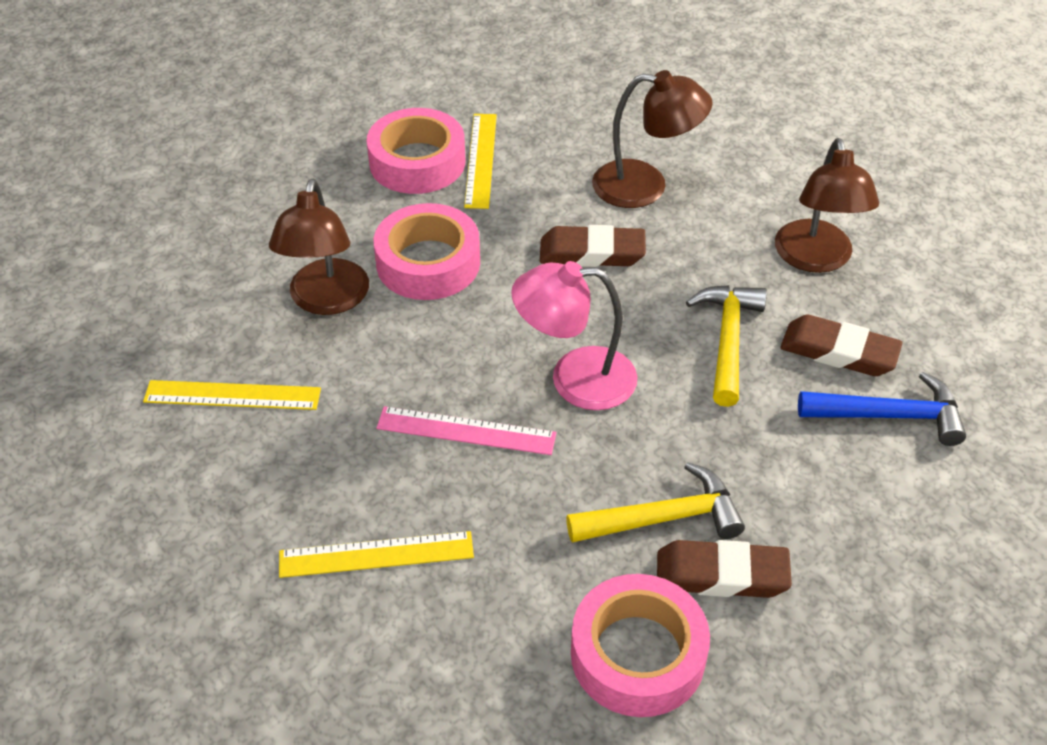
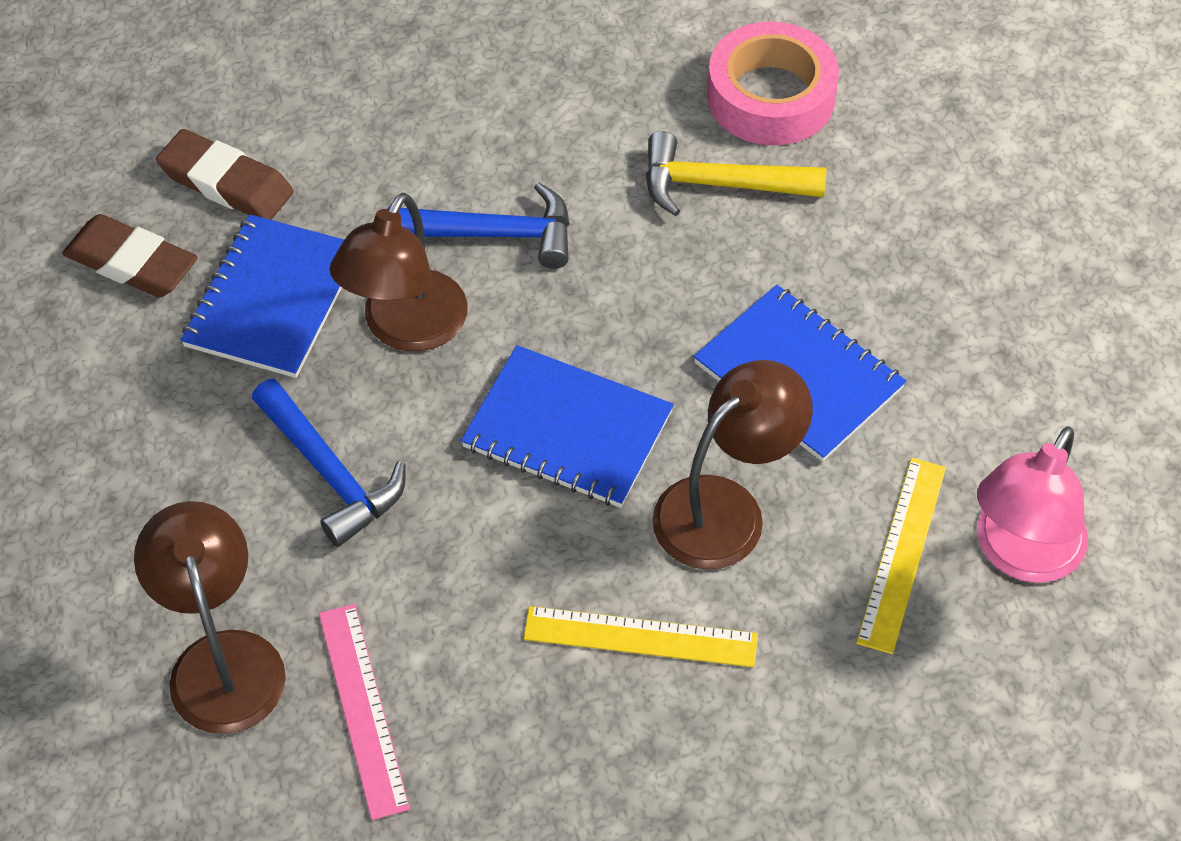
blue hammer: [798,372,966,446] = 1 -> [252,379,406,547] [388,182,570,269] = 2
blue notebook: none = 0 -> [181,214,344,378] [461,345,674,508] [694,285,906,462] = 3
brown eraser: [540,225,646,267] [657,540,792,598] [780,314,903,376] = 3 -> [62,214,198,297] [156,129,294,220] = 2
pink tape: [367,108,465,194] [374,203,480,300] [571,574,710,717] = 3 -> [707,21,839,146] = 1
yellow hammer: [566,462,745,543] [686,285,767,407] = 2 -> [646,131,826,216] = 1
yellow ruler: [143,380,321,410] [279,531,474,578] [464,114,497,209] = 3 -> [523,606,758,667] [856,458,946,654] = 2

